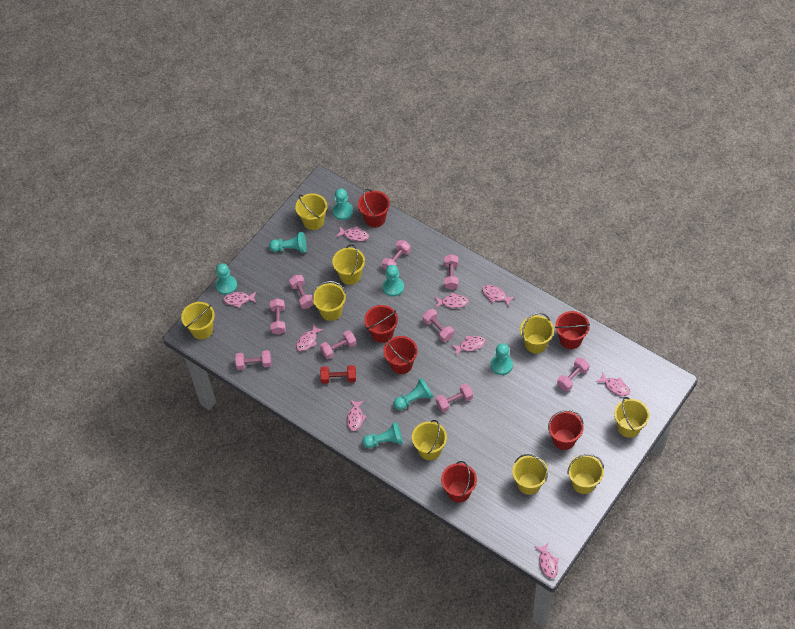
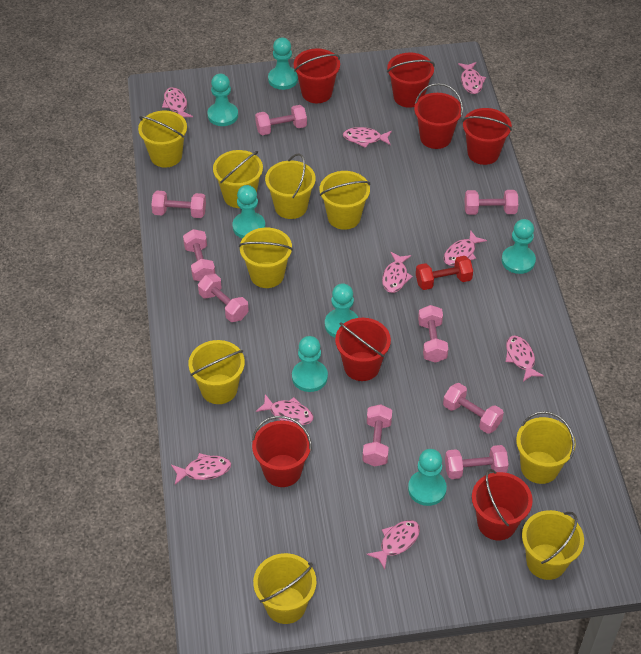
red bucket: [358,189,390,227] [364,305,398,343] [384,336,418,374] [441,461,477,502] [548,410,584,450] [555,311,590,349] = 6 -> [252,416,312,487] [294,48,340,103] [335,318,391,381] [387,52,435,108] [414,83,463,149] [462,108,512,165] [472,469,533,540] = 7

